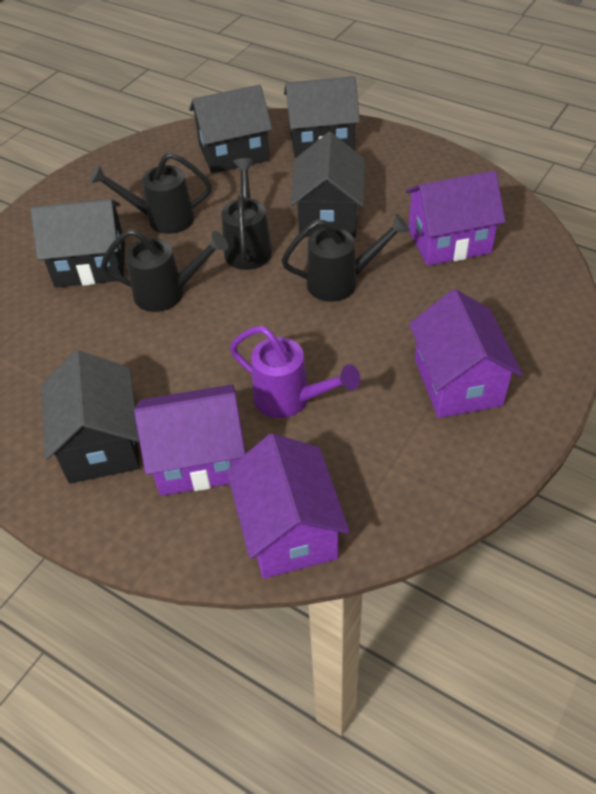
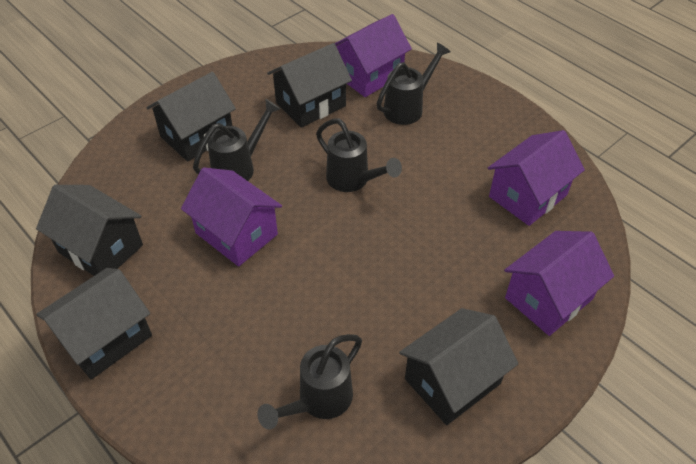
purple watering can: [230,326,360,418] = 1 -> none = 0

